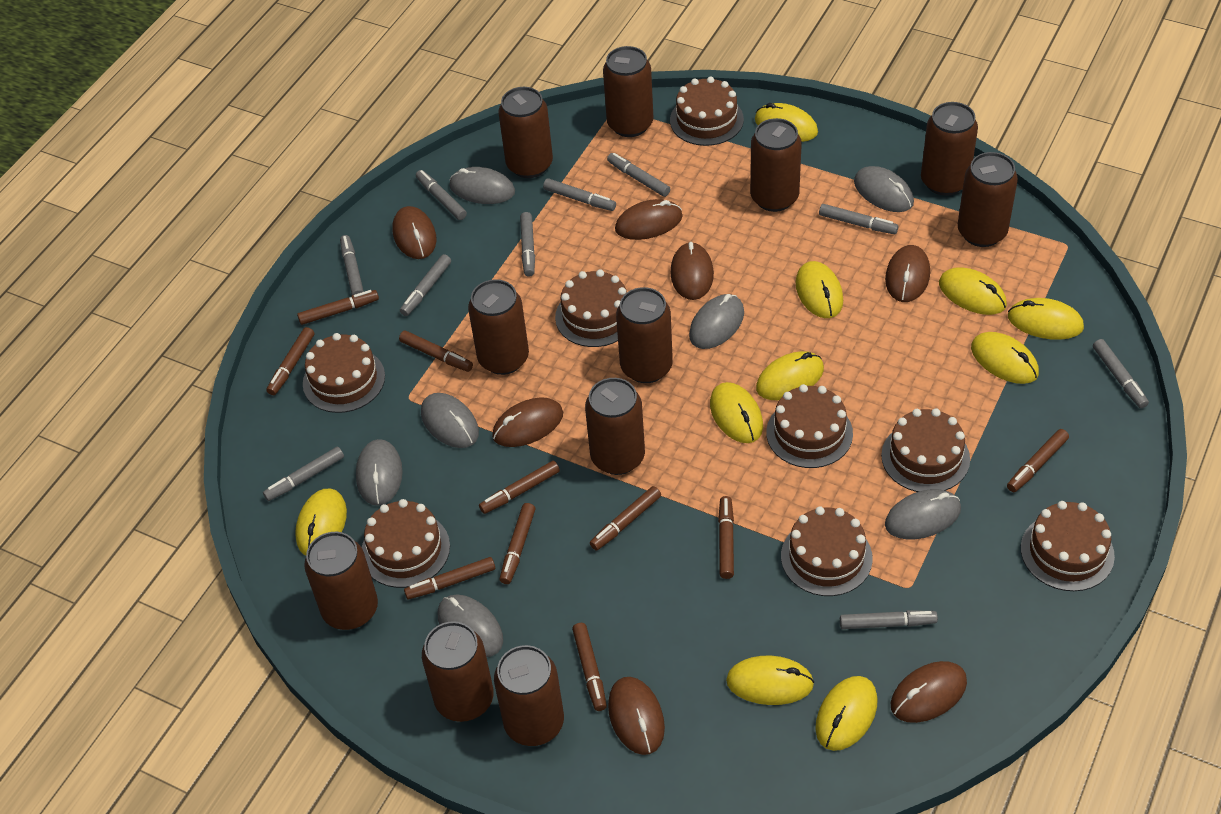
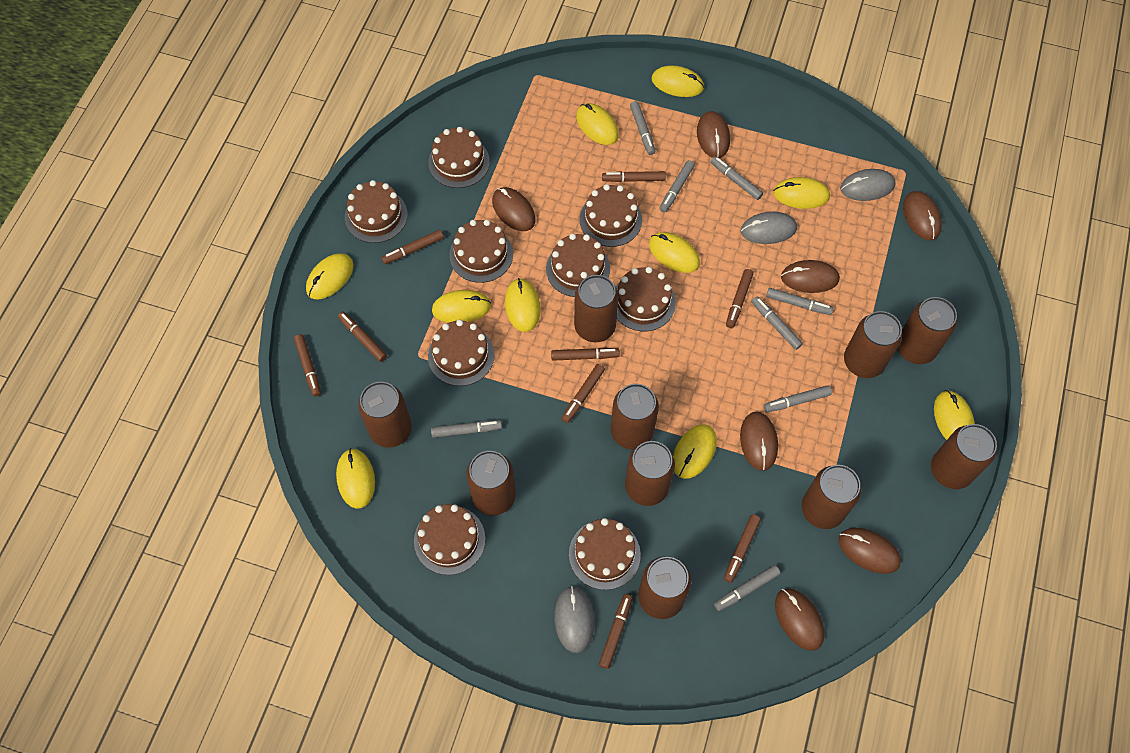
brown cake: [303,333,385,413] [362,499,450,588] [555,269,627,347] [670,77,744,146] [766,384,853,468] [781,506,873,596] [881,408,970,492] [1021,501,1115,591] = 8 -> [345,180,408,243] [414,504,485,575] [428,127,490,188] [428,320,495,386] [449,220,513,283] [546,234,610,297] [569,518,641,590] [579,184,642,247] [616,267,676,331] = 9
brown can: [304,532,378,630] [422,621,494,722] [468,279,529,375] [494,645,564,746] [499,87,553,178] [585,378,645,475] [603,46,653,137] [616,287,673,383] [750,118,802,212] [921,102,978,196] [958,152,1018,247] = 11 -> [358,382,412,448] [466,451,516,515] [574,275,619,342] [611,384,659,450] [625,441,675,506] [638,556,691,619] [802,465,861,529] [844,311,902,378] [897,297,957,364] [931,424,997,489] = 10
brown marker: [266,327,314,395] [297,290,379,325] [399,330,473,372] [404,557,495,599] [479,461,560,514] [500,503,535,584] [572,623,607,711] [590,486,661,551] [718,496,734,579] [1007,429,1069,492] = 10 -> [294,334,321,396] [338,312,387,362] [382,230,444,264] [551,348,620,361] [562,364,605,423] [599,594,633,669] [602,171,666,182] [724,514,761,583] [726,269,754,328] = 9
grey marker: [263,447,344,501] [340,235,364,295] [400,254,451,316] [416,170,467,220] [520,212,535,277] [543,178,616,211] [607,153,670,197] [819,204,898,234] [840,610,938,629] [1093,339,1149,408] = 10 -> [431,420,502,438] [630,101,655,155] [659,160,695,213] [711,156,763,200] [714,565,780,611] [752,297,803,350] [764,385,832,412] [766,288,833,315] = 8
grey mouse: [356,439,403,506] [421,393,479,448] [438,595,503,657] [449,167,515,204] [689,294,744,349] [854,166,914,212] [885,489,961,539] = 7 -> [554,585,594,653] [741,212,797,244] [840,169,895,201] = 3

